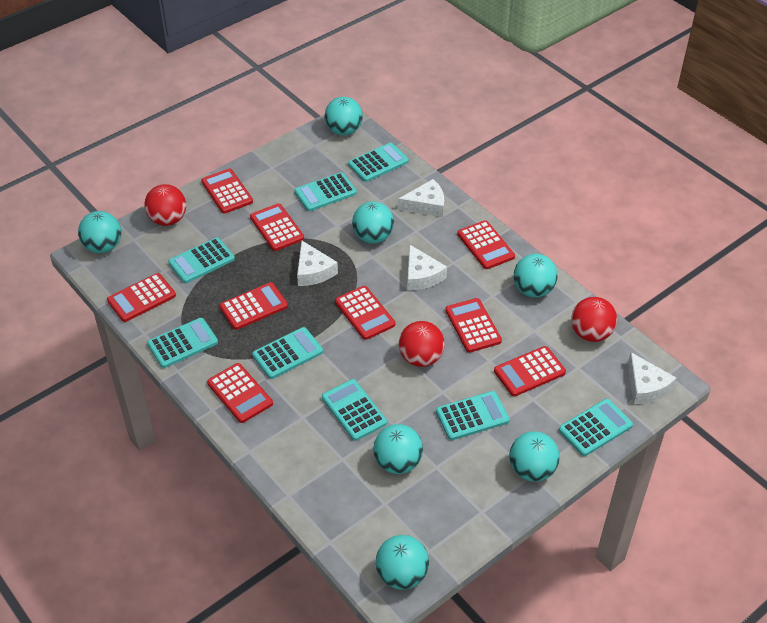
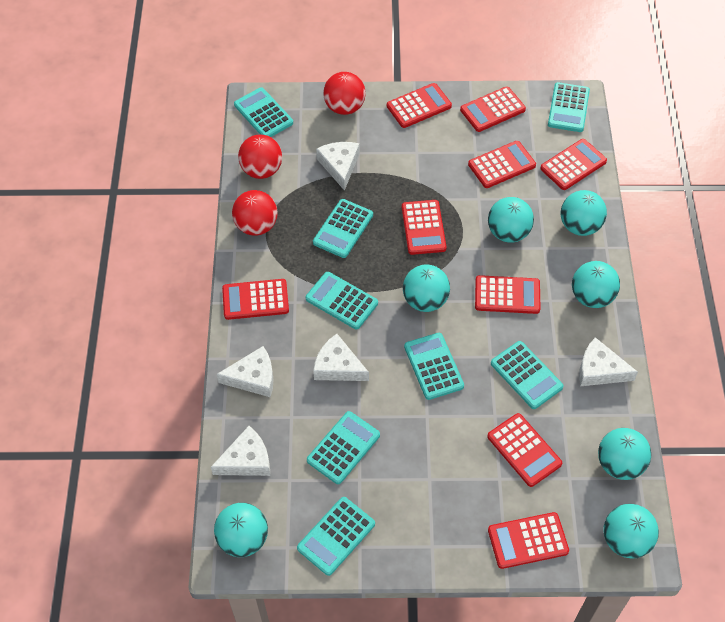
white cheese: [297,241,338,286] [398,179,444,217] [407,245,447,290] [628,352,676,404] = 4 -> [211,426,270,476] [217,346,274,397] [313,334,369,381] [316,142,360,191] [579,337,638,386] = 5

